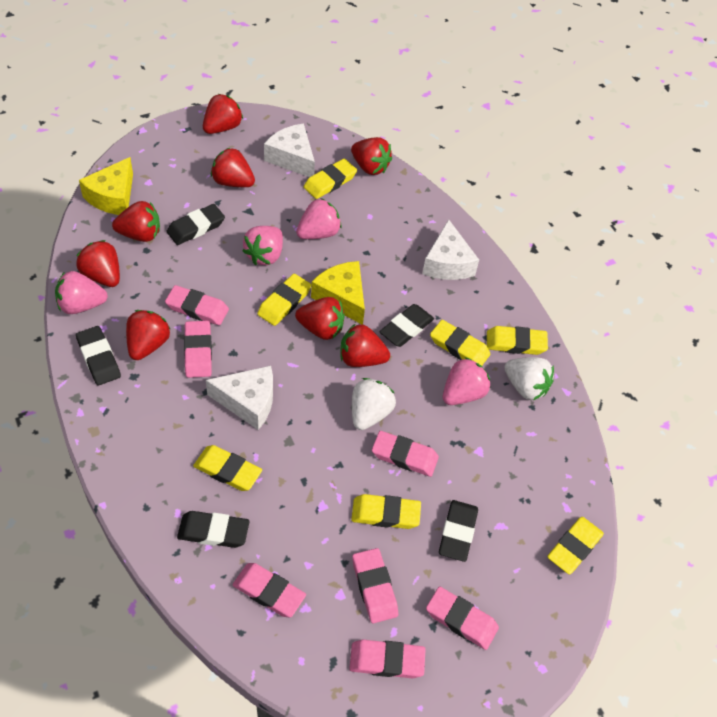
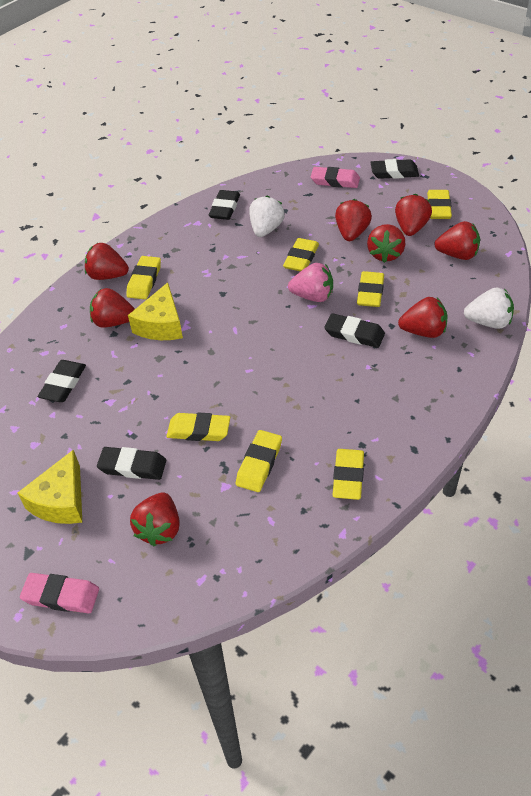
pink eraser: [165,285,229,325] [184,321,212,378] [233,563,306,617] [349,640,426,678] [352,548,398,623] [372,431,439,477] [426,587,499,650] = 7 -> [20,573,99,614] [311,167,360,188] = 2
pink strawberry: [55,271,108,314] [242,226,283,265] [296,198,342,239] [443,357,490,405] = 4 -> [288,263,333,302] = 1
white cheese: [206,366,273,430] [264,123,315,177] [422,219,479,280] = 3 -> none = 0

